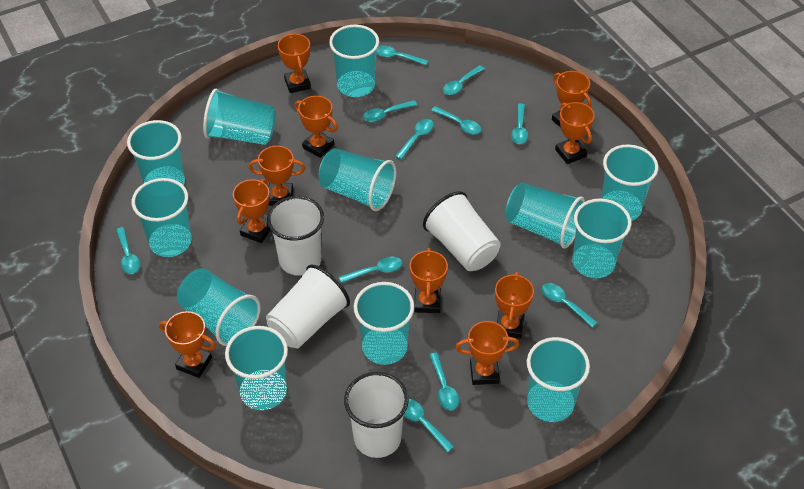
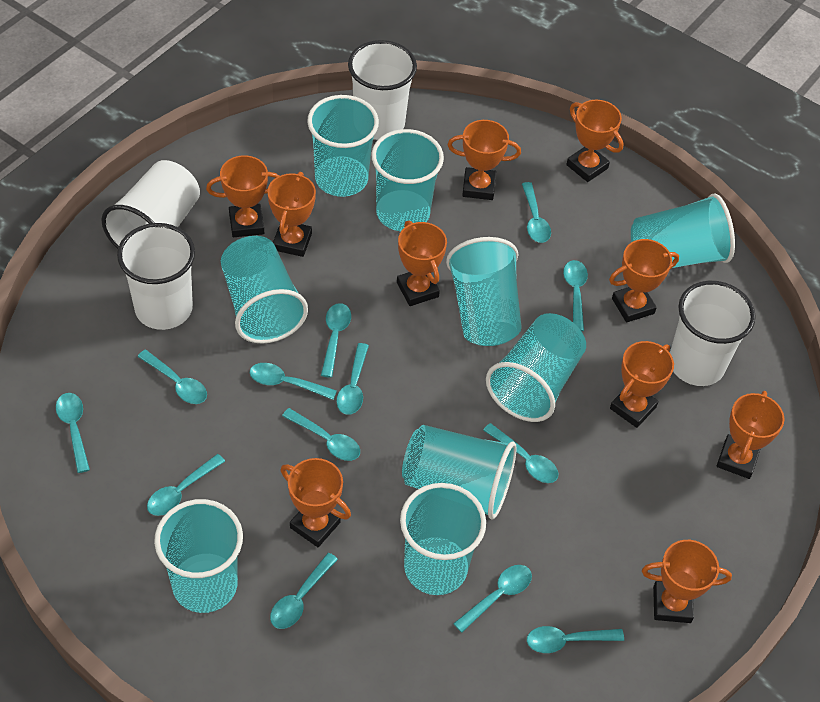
turquoise cup: [127,120,185,185] [132,178,192,257] [177,268,261,346] [203,88,276,145] [225,326,288,410] [319,148,396,211] [329,25,379,97] [354,282,414,365] [505,183,585,249] [527,337,590,422] [572,198,631,278] [601,144,658,221] = 12 -> [154,499,243,613] [221,236,308,344] [307,95,379,197] [371,129,444,231] [400,483,486,595] [402,425,517,520] [446,237,522,346] [486,313,586,422] [631,193,735,268] = 9
turquoise spoon: [116,227,140,274] [339,257,402,283] [363,100,417,122] [376,45,428,65] [395,119,434,160] [404,399,454,452] [429,353,459,410] [431,106,481,134] [443,65,485,95] [511,103,528,144] [542,283,598,328] = 11 -> [56,393,90,473] [138,350,207,404] [147,454,225,516] [250,363,337,400] [270,553,338,629] [282,408,360,461] [321,303,351,378] [337,343,369,415] [453,565,532,633] [483,423,558,483] [522,182,551,243] [527,626,624,653] [563,260,588,331] = 13

